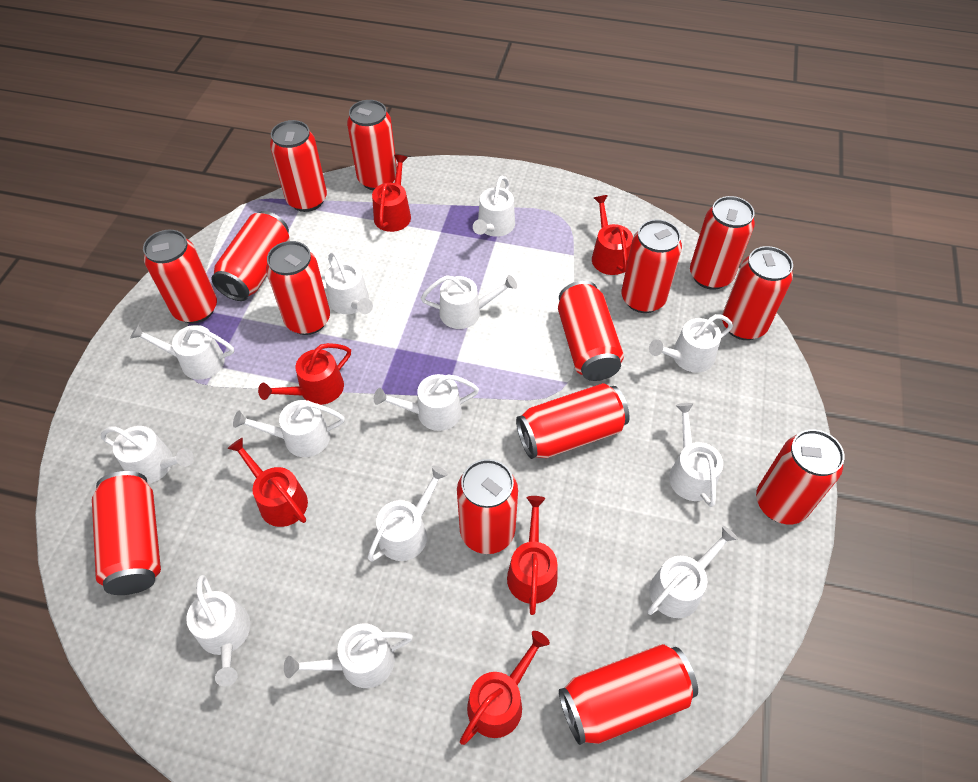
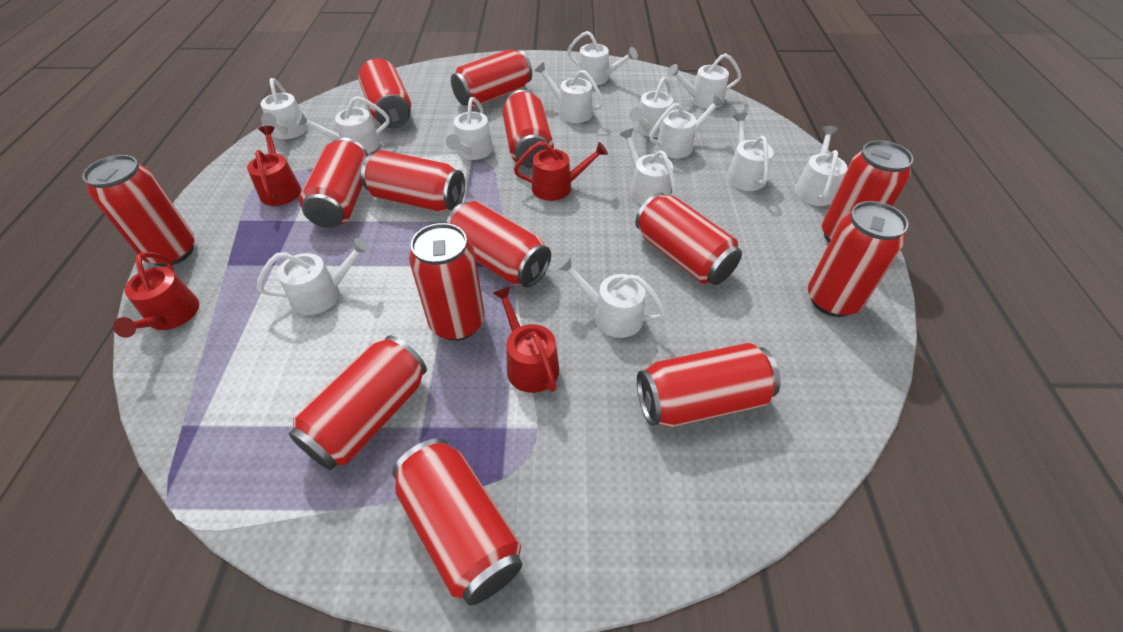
red watering can: [227,438,308,527] [258,343,351,405] [372,155,411,232] [460,631,550,745] [507,496,557,615] [592,195,633,275] = 6 -> [113,252,199,338] [247,126,301,206] [493,286,559,393] [514,141,608,201] = 4

